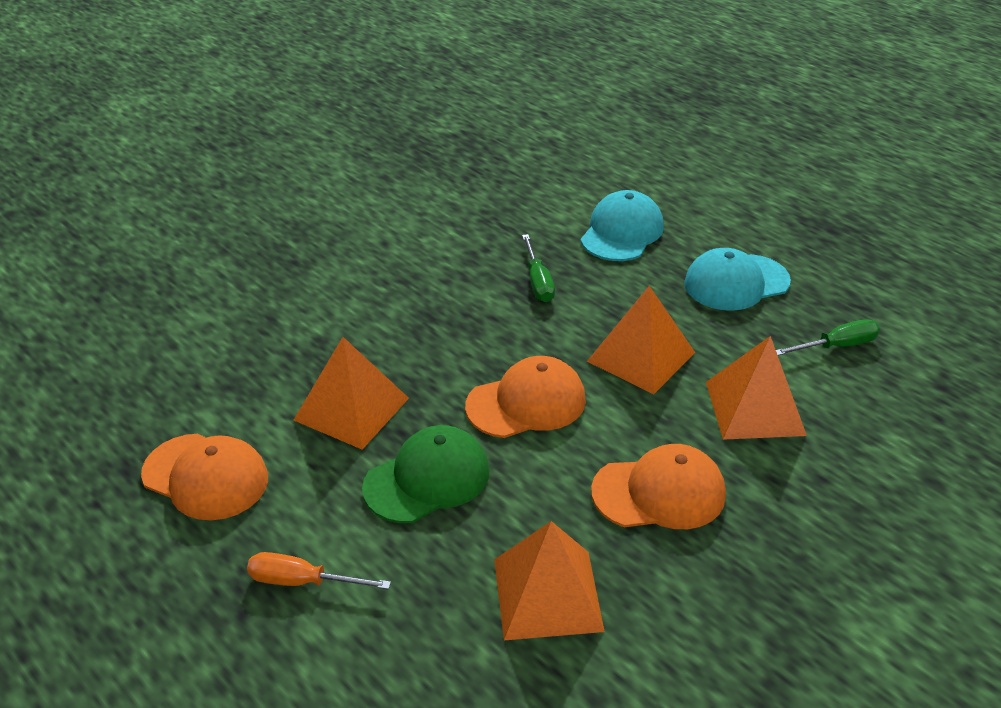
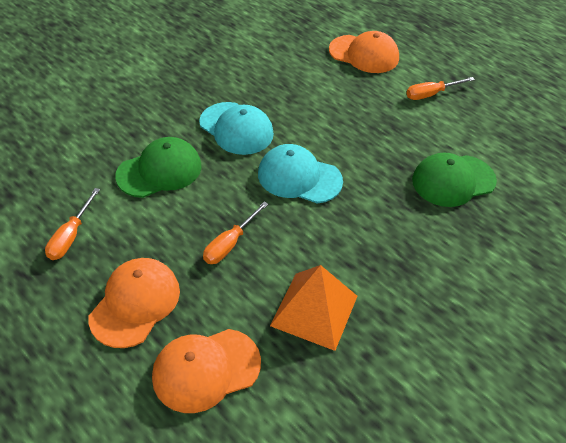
green cap: [362,425,490,523] = 1 -> [115,137,202,198] [412,152,497,207] = 2
green screwdriver: [522,234,555,302] [776,319,880,356] = 2 -> none = 0
orange pyramid: [294,337,409,450] [494,521,605,640] [587,286,695,394] [706,336,807,440] = 4 -> [270,265,357,351] = 1
orange screwdriver: [247,552,391,589] = 1 -> [45,188,100,260] [203,202,268,264] [406,77,475,100] = 3

